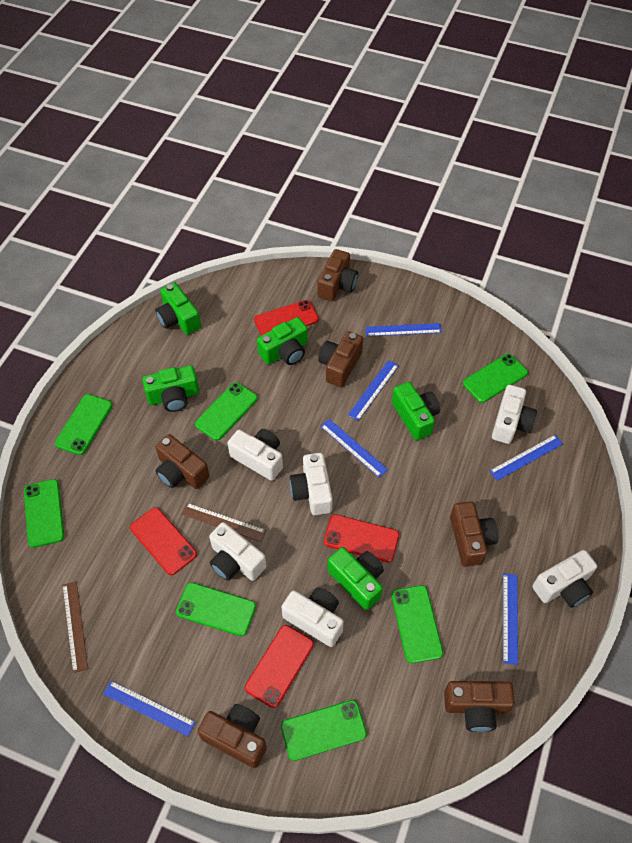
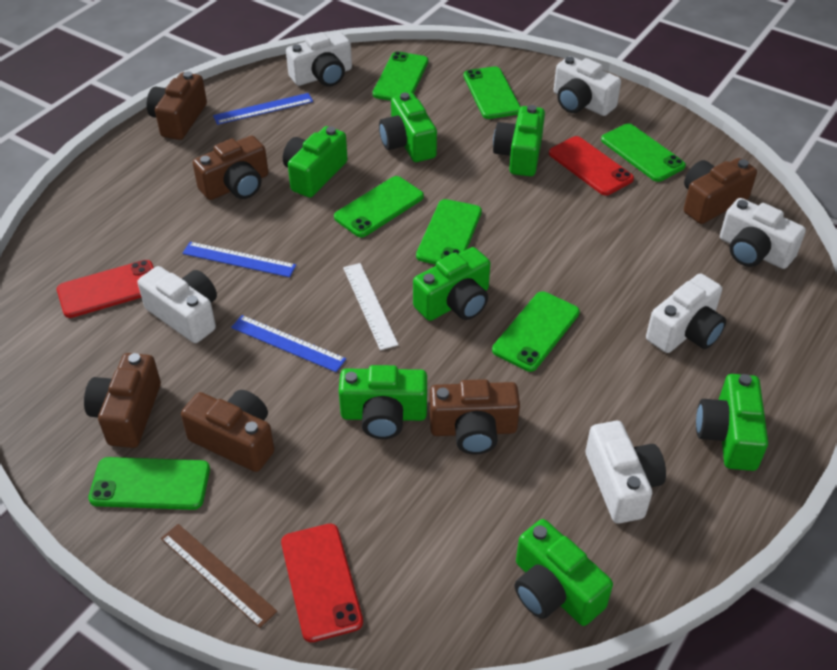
blue ruler: [103,681,196,737] [320,419,388,478] [348,360,399,421] [365,323,442,337] [489,435,563,481] [503,573,518,665] = 6 -> [182,242,296,277] [213,93,313,125] [231,315,346,372] = 3
brown ruler: [62,581,88,673] [181,503,266,542] = 2 -> [161,524,277,628] = 1
green camera: [142,365,199,412] [155,282,201,335] [257,317,308,365] [327,547,384,610] [392,382,440,440] = 5 -> [283,126,348,198] [339,365,427,439] [379,93,437,162] [413,247,490,321] [493,105,545,176] [515,519,613,626] [696,374,768,471] = 7
red phone: [130,507,197,575] [245,625,314,708] [254,300,319,336] [324,514,399,562] = 4 -> [57,260,154,318] [281,524,363,642] [549,136,634,195] = 3
white ruler: none = 0 -> [343,263,399,350] = 1

